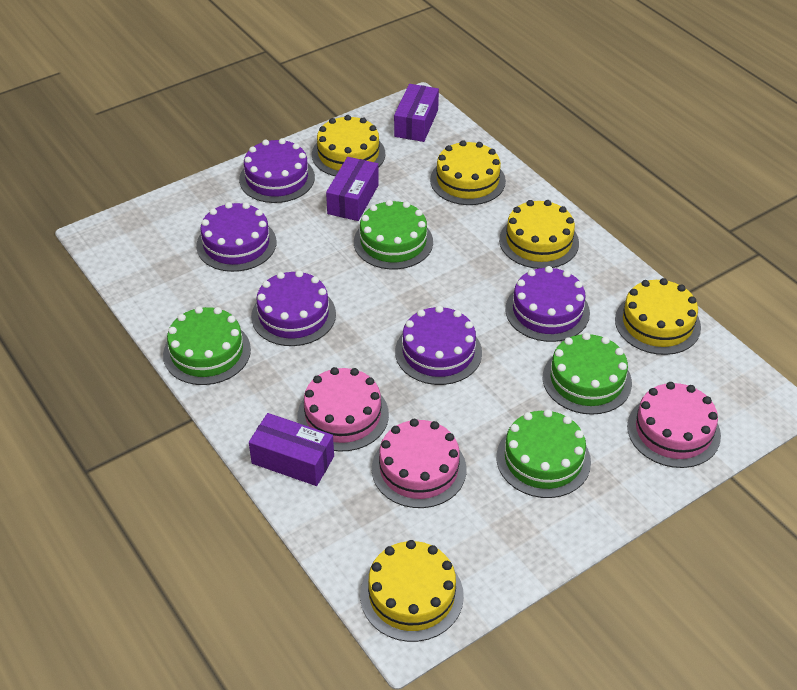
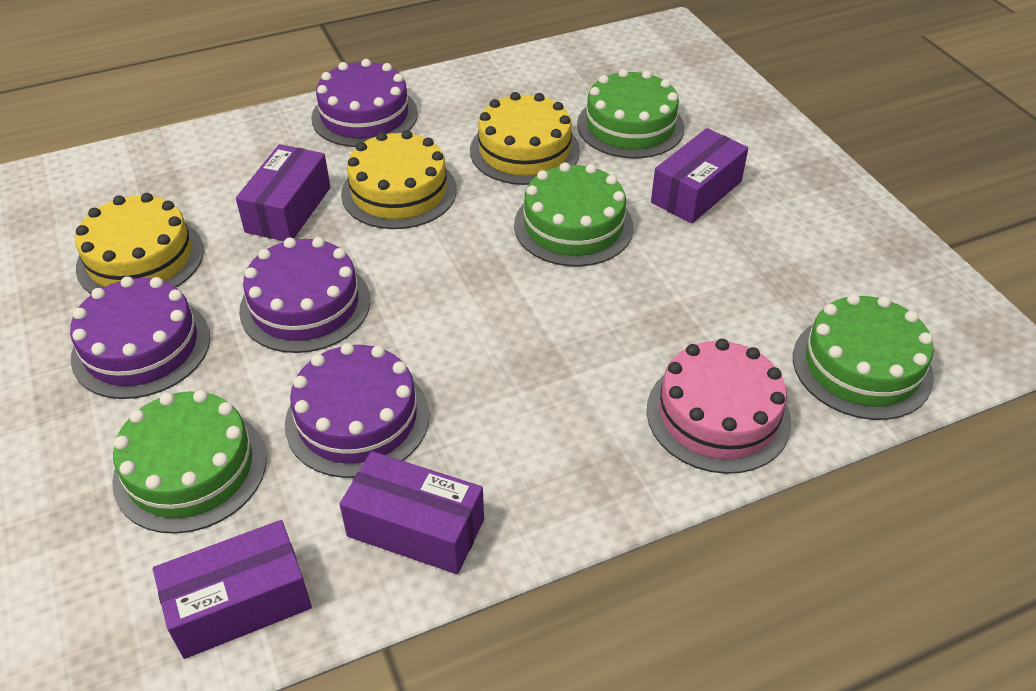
pink cake: [298,367,389,452] [372,419,466,508] [627,382,721,468] = 3 -> [647,339,791,474] = 1
purple box: [249,413,334,486] [326,157,379,221] [394,84,439,142] = 3 -> [153,520,312,659] [236,144,330,241] [339,451,484,574] [651,128,748,224] = 4
purple cake: [196,202,276,272] [239,138,315,203] [251,270,336,346] [395,306,482,385] [505,266,590,342] = 5 -> [70,276,210,399] [239,237,370,353] [285,343,429,478] [311,59,418,147] = 4
yellow cake: [312,115,385,176] [360,540,464,642] [430,140,506,205] [499,200,579,269] [615,278,701,355] = 5 -> [75,193,204,294] [341,130,457,229] [470,92,580,185] = 3

